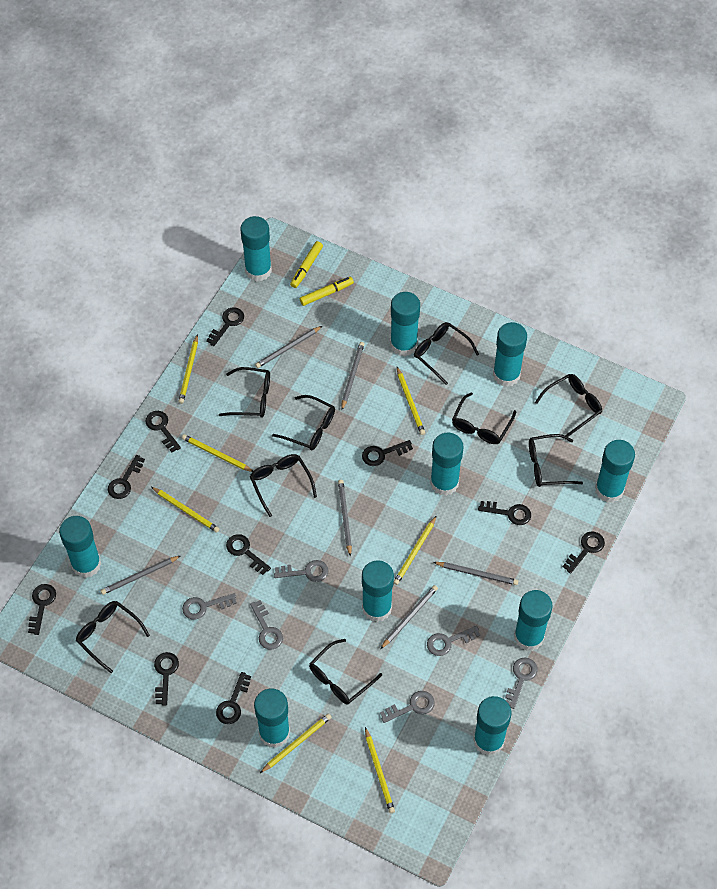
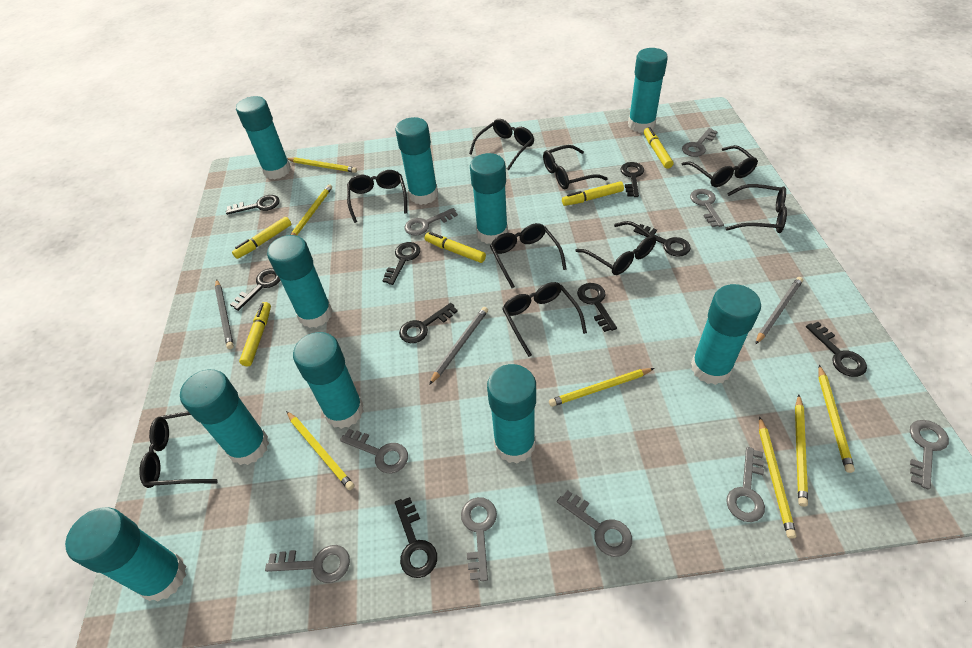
black key: [28,584,56,635] [108,455,145,499] [145,411,181,452] [154,652,179,706] [206,307,244,346] [216,672,251,724] [226,534,271,575] [362,440,413,466] [478,501,531,525] [563,531,605,574] = 10 -> [226,195,279,215] [230,268,281,311] [382,242,420,285] [395,497,437,578] [399,303,458,343] [577,283,617,332] [620,162,644,197] [634,224,691,257] [806,322,867,377] = 9
grey key: [182,593,237,619] [250,600,283,650] [274,560,328,582] [380,691,435,723] [427,626,481,656] [505,657,538,709] = 6 -> [265,545,350,583] [340,429,408,473] [404,208,458,236] [461,497,497,581] [557,490,632,557] [682,128,718,157] [690,189,724,227] [726,447,765,522] [910,420,949,490] = 9
grey pencil: [101,556,180,595] [255,326,322,368] [338,480,352,556] [341,342,364,410] [380,585,438,649] [433,562,518,585] = 6 -> [215,279,234,349] [429,307,488,385] [755,277,803,345] = 3
yellow marker: [290,241,323,288] [300,277,354,306] = 2 -> [232,217,291,259] [239,302,271,367] [424,232,486,263] [562,181,624,206] [644,127,673,169] = 5

